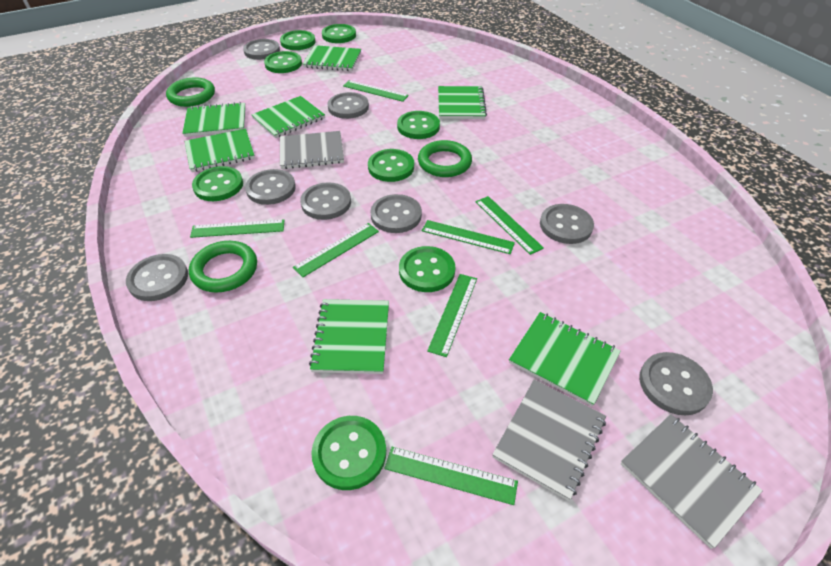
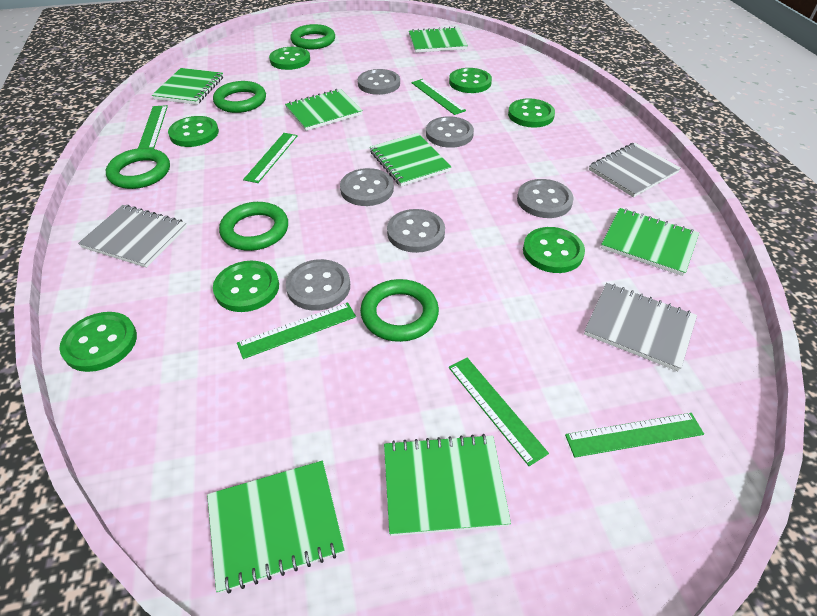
green button: [192,166,243,201] [264,51,302,73] [280,30,316,50] [311,416,386,490] [322,24,356,43] [368,149,414,182] [397,111,440,139] [399,246,455,292] = 8 -> [59,312,137,372] [168,116,219,147] [213,261,279,312] [269,47,310,70] [449,68,492,93] [508,98,555,128] [523,227,585,273] = 7
green ring: [166,77,215,107] [189,241,257,293] [418,140,472,177] = 3 -> [106,148,170,189] [213,81,266,113] [219,202,288,251] [290,24,335,50] [360,279,439,342] = 5
green ruler: [190,219,285,238] [293,223,379,277] [343,80,409,102] [384,447,518,505] [422,220,515,254] [427,274,477,357] [475,196,544,255] = 7 -> [138,105,168,149] [237,302,356,359] [243,133,298,183] [411,79,466,115] [449,358,549,466] [565,413,704,458] = 6
grey button: [126,254,188,301] [243,39,280,60] [245,169,296,205] [300,182,351,220] [327,92,369,119] [370,194,422,233] [540,204,594,244] [639,352,713,415] = 8 -> [286,259,350,311] [340,168,394,206] [358,69,400,95] [387,209,445,253] [426,116,474,148] [517,179,574,218] = 6

